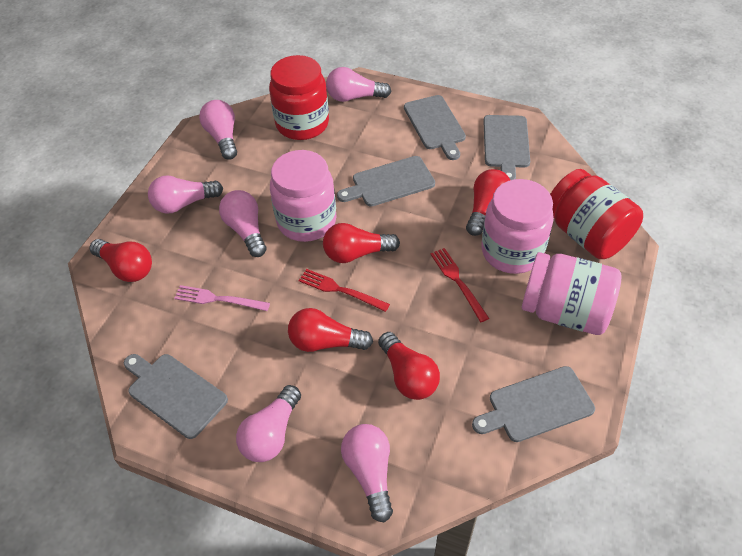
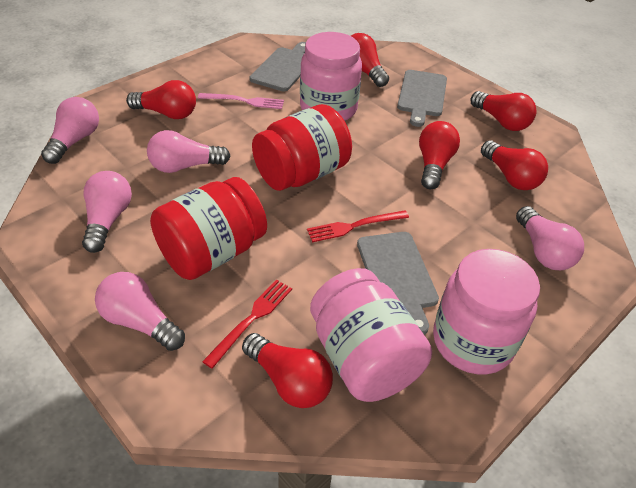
grey cutting board: [124,354,228,439] [337,156,435,206] [404,95,466,160] [472,366,595,442] [484,115,530,180] = 5 -> [249,42,306,91] [357,232,439,335] [397,70,447,127] = 3
pink light bulb: [148,175,223,214] [199,100,237,160] [219,190,266,257] [236,385,301,462] [326,67,391,102] [341,424,393,523] = 6 -> [41,97,99,164] [82,171,132,253] [95,272,185,351] [147,130,231,173] [516,206,584,270] = 5
red light bulb: [90,239,152,282] [288,308,373,352] [323,223,400,263] [378,332,440,400] [466,169,510,236] = 5 -> [126,80,196,119] [242,333,333,408] [351,33,389,87] [419,121,460,189] [471,91,536,131] [481,140,548,190] = 6

